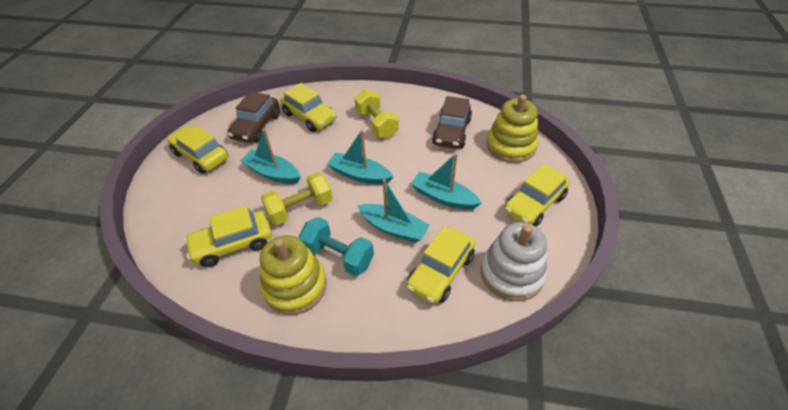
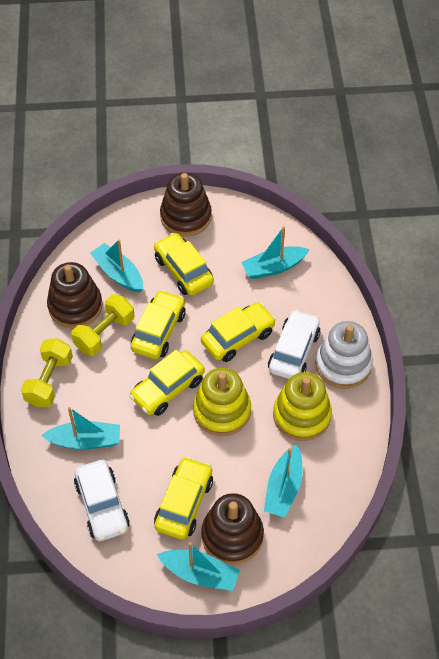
brown car: [227,91,280,143] [432,96,472,149] = 2 -> none = 0
brown stacking toy: none = 0 -> [47,262,103,328] [160,173,212,237] [201,493,264,565] = 3
turquoise boat: [240,129,301,184] [327,130,394,184] [357,179,430,243] [411,153,482,210] = 4 -> [41,407,120,450] [90,240,143,293] [157,542,240,591] [241,226,310,279] [264,444,303,518] = 5
turquoise dumbbell: [299,217,374,276] = 1 -> none = 0
white car: none = 0 -> [74,460,130,541] [268,310,320,379] = 2

